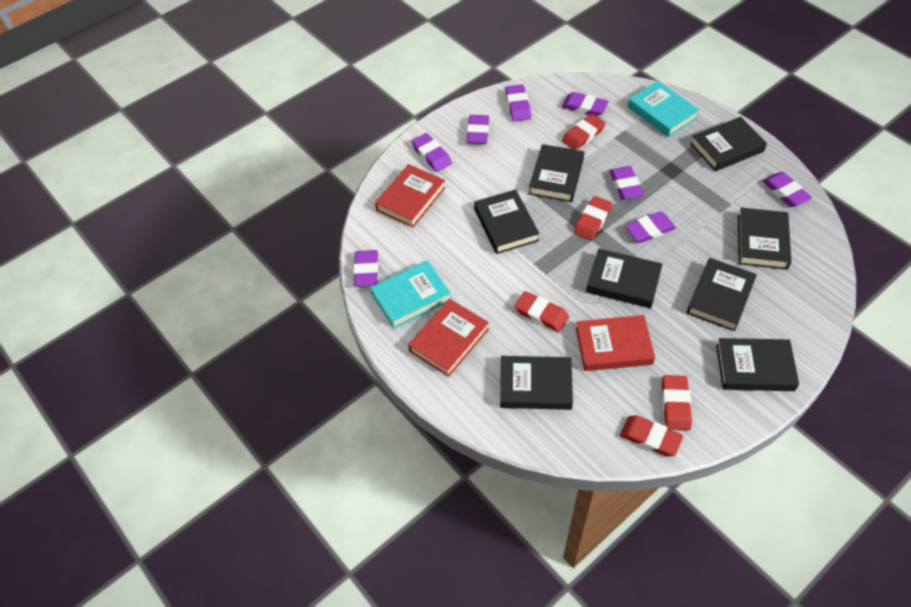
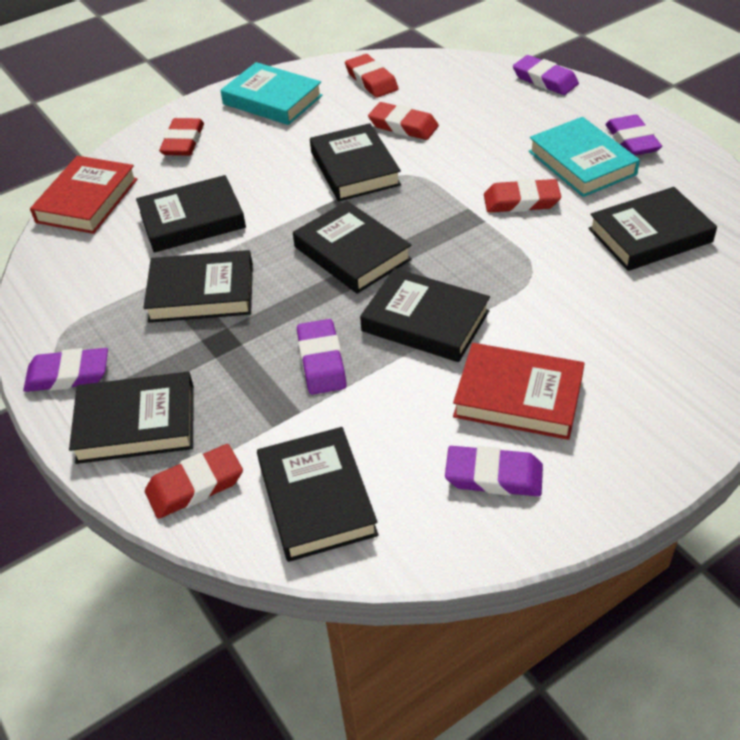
purple eraser: [353,250,378,287] [411,133,452,172] [467,115,489,144] [505,84,531,121] [561,92,609,116] [610,166,644,200] [625,211,676,243] [762,172,812,207] = 8 -> [23,348,108,392] [297,319,347,395] [445,446,543,496] [513,55,579,95] [605,115,662,156] = 5
red book: [375,164,445,228] [408,299,489,377] [576,315,655,371] = 3 -> [30,156,138,234] [453,343,585,440] = 2

